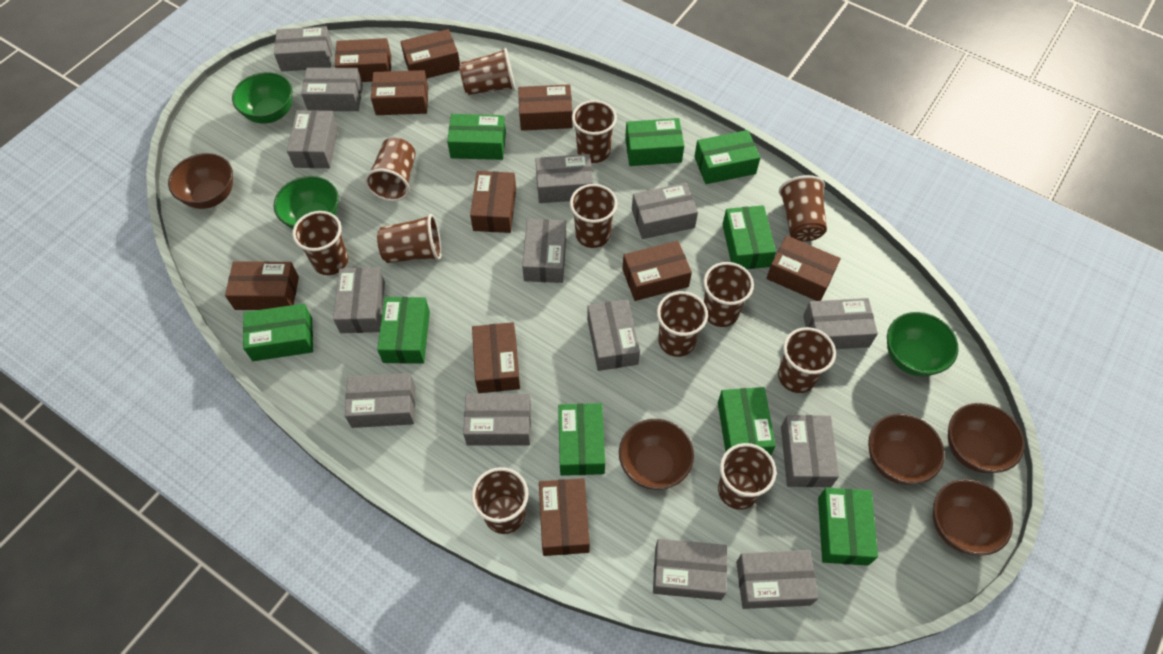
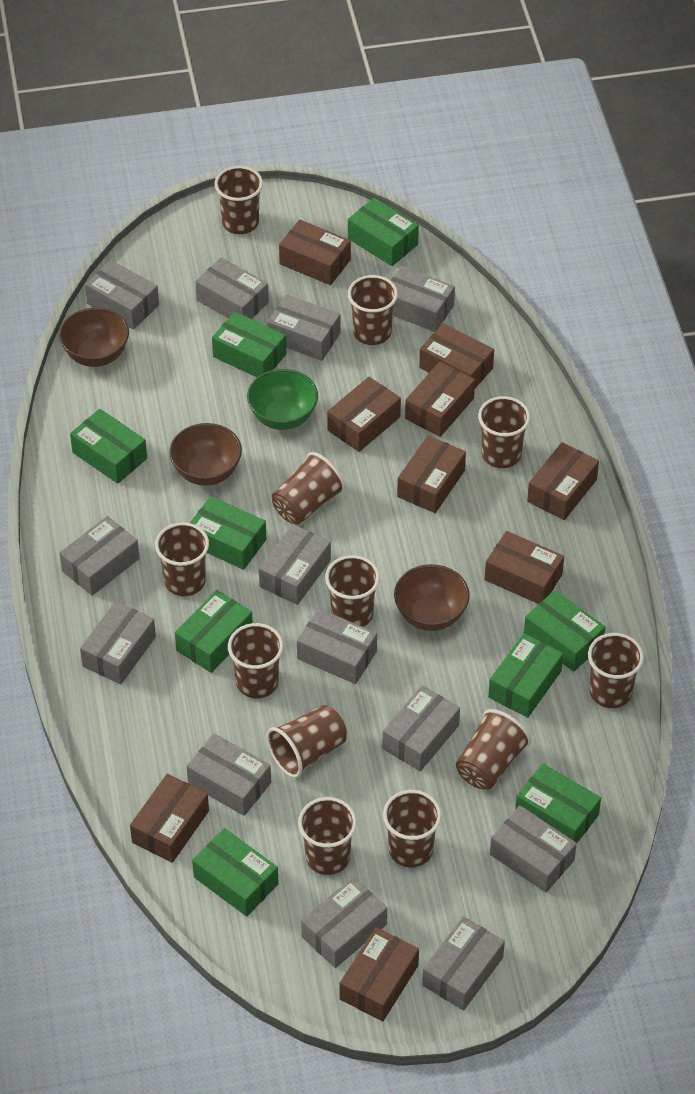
brown bowl: [168,153,233,209] [619,419,694,490] [868,414,945,485] [933,479,1013,556] [948,403,1025,473] = 5 -> [59,308,129,367] [169,423,242,486] [394,564,470,631] = 3
brown box: [225,261,299,310] [335,38,391,82] [371,70,428,115] [400,29,460,79] [470,171,516,233] [472,322,520,393] [518,84,573,131] [539,478,590,556] [622,241,692,301] [766,235,841,301] = 10 -> [130,774,209,863] [279,219,351,285] [327,377,401,452] [340,927,419,1022] [397,436,466,513] [405,361,475,437] [419,323,494,388] [485,531,564,604] [527,442,599,520] = 9
green bowl: [232,72,292,124] [274,176,339,229] [887,312,959,377] = 3 -> [247,369,318,430] = 1
grey box: [274,26,332,72] [287,110,338,168] [301,68,363,111] [333,267,385,333] [345,373,415,428] [463,394,531,446] [522,219,566,283] [535,154,593,203] [587,299,640,371] [632,183,698,239] [653,539,727,600] [736,550,819,609] [781,415,839,487] [803,298,878,349] = 14 -> [60,516,139,596] [80,601,156,684] [85,260,159,329] [187,733,271,816] [195,257,269,319] [259,524,331,605] [267,294,340,361] [297,608,377,684] [301,877,387,968] [382,685,460,771] [390,266,455,332] [422,916,505,1011] [490,805,577,892] = 13

